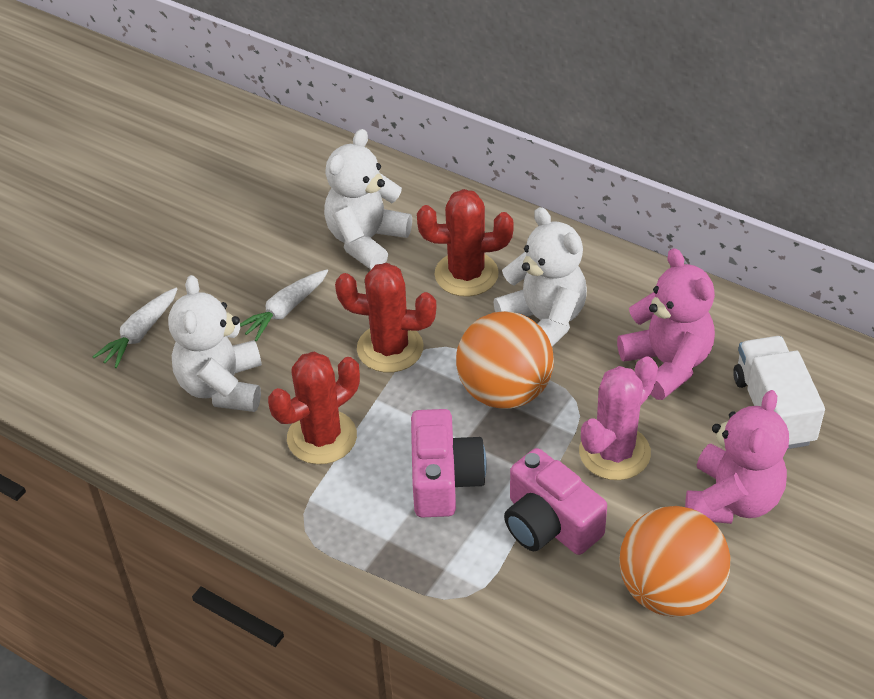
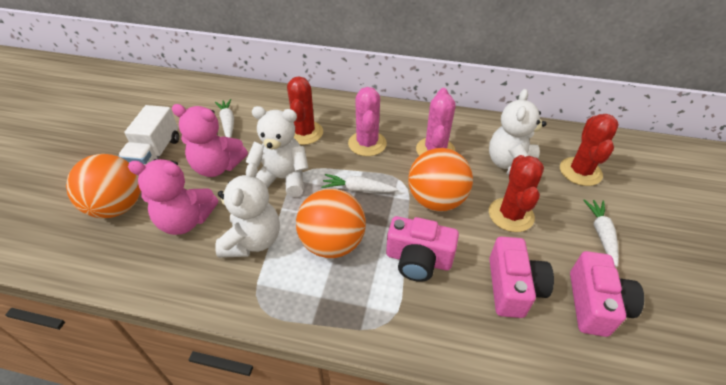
orange ball: [456,311,554,409] [619,506,731,617] = 2 -> [66,154,141,218] [296,189,366,258] [408,148,473,212] = 3
pink cactus: [579,356,658,480] = 1 -> [348,87,387,156] [416,88,456,156] = 2
pink camera: [411,409,487,517] [504,448,607,555] = 2 -> [386,216,459,282] [489,237,554,318] [570,251,644,337] = 3
white carrot: [92,288,177,368] [240,269,328,341] = 2 -> [215,99,234,138] [321,174,398,193] [583,199,619,267] = 3

